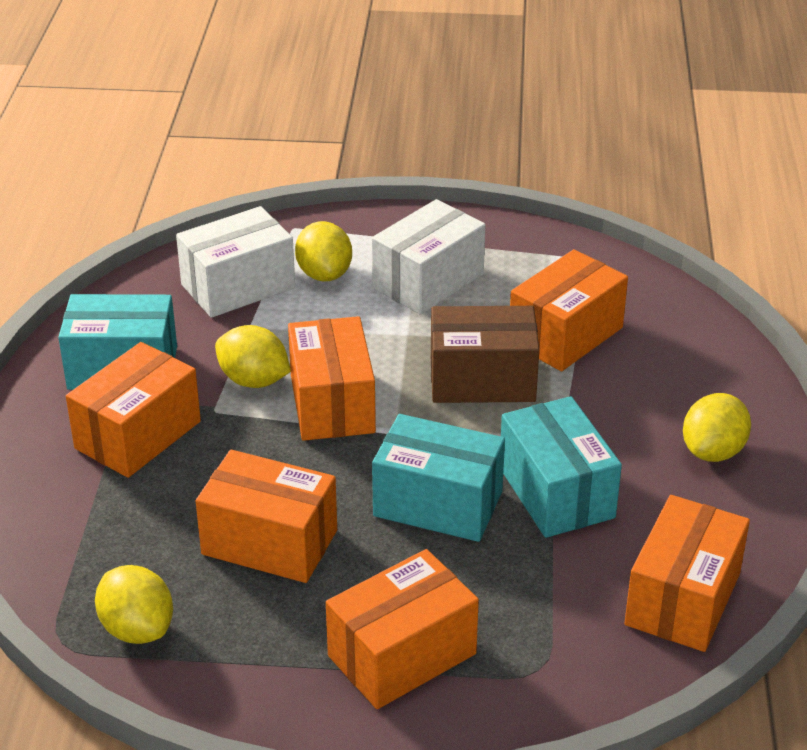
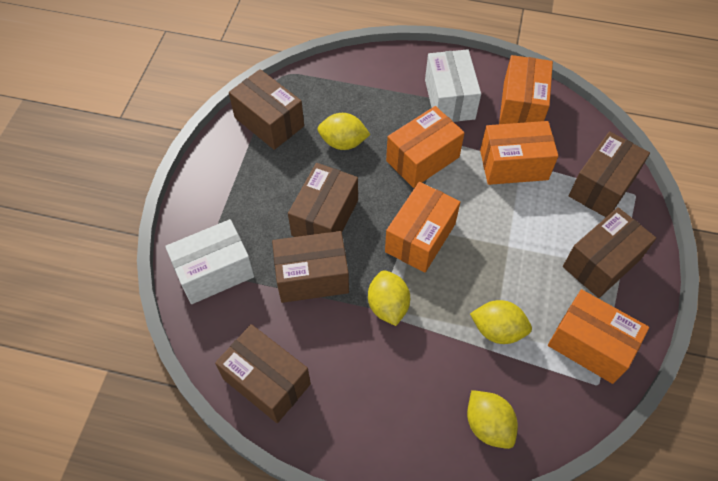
brown box: [431,306,539,403] = 1 -> [215,324,311,423] [229,69,304,150] [272,231,349,303] [288,163,358,237] [563,207,656,298] [569,131,650,217] = 6
orange box: [66,342,201,478] [196,450,337,583] [288,316,376,441] [326,549,479,709] [510,249,628,371] [624,495,750,652] = 6 -> [385,182,460,273] [386,106,464,188] [480,121,558,185] [499,55,553,124] [548,289,649,384] = 5
turquoise box: [58,294,177,390] [372,414,505,542] [501,396,622,538] = 3 -> none = 0

